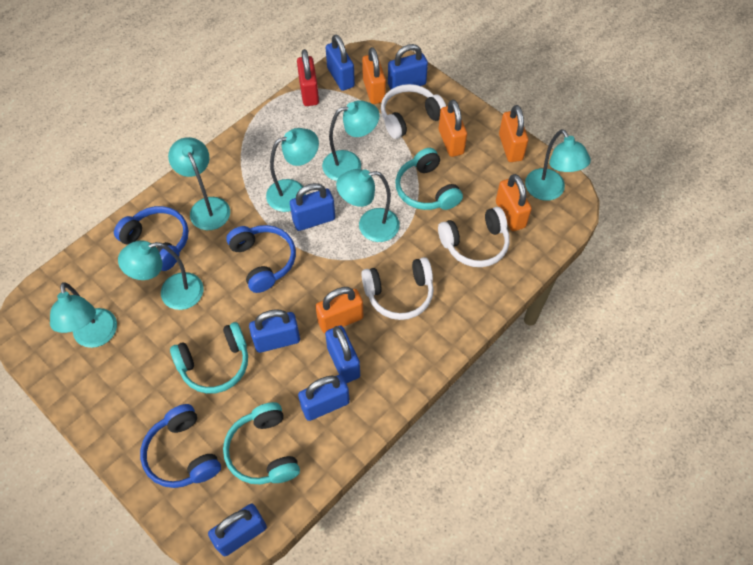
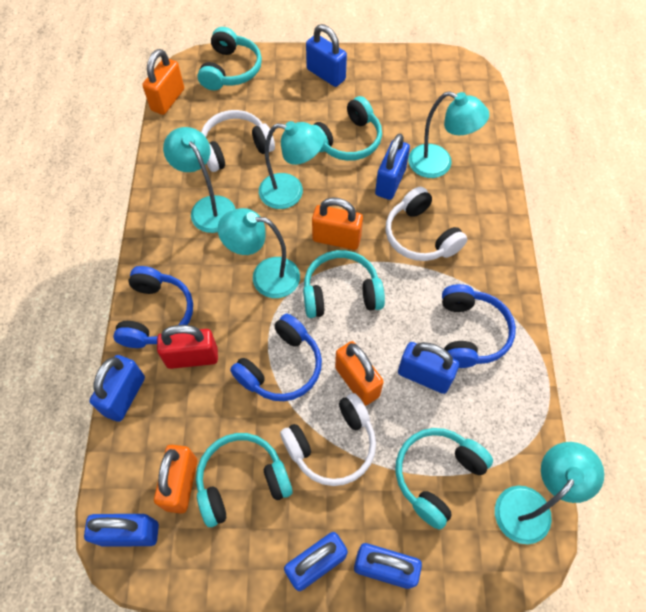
orange padlock: [316,287,364,333] [362,47,386,104] [439,100,467,157] [496,174,532,231] [499,105,528,162] = 5 -> [142,49,184,115] [154,445,197,514] [312,197,363,250] [335,341,384,406] = 4
turquoise headphones: [170,322,248,394] [223,402,300,485] [395,148,463,210] = 3 -> [196,433,293,527] [198,27,262,90] [303,250,385,318] [313,96,382,161] [395,428,493,530] = 5
turquoise lamp: [50,282,117,348] [118,240,204,310] [168,137,230,230] [266,128,319,212] [322,100,380,181] [336,169,400,242] [525,129,591,201] = 7 -> [163,127,235,233] [218,208,300,298] [259,121,324,209] [408,91,489,178] [495,442,604,544] = 5

